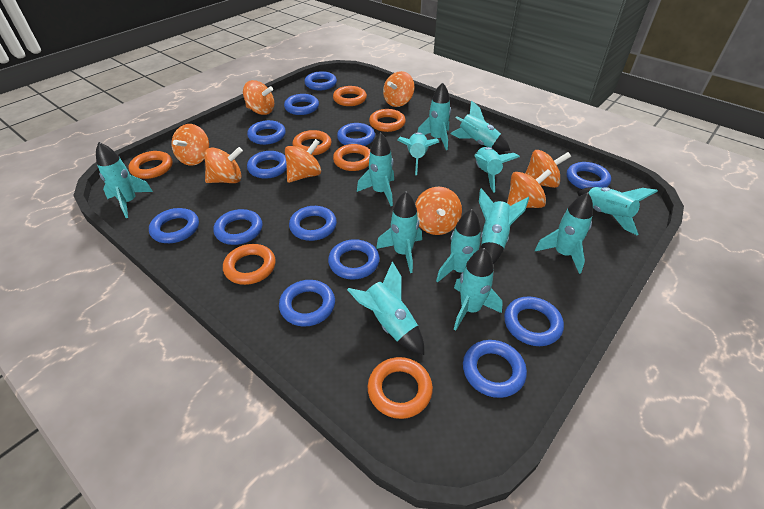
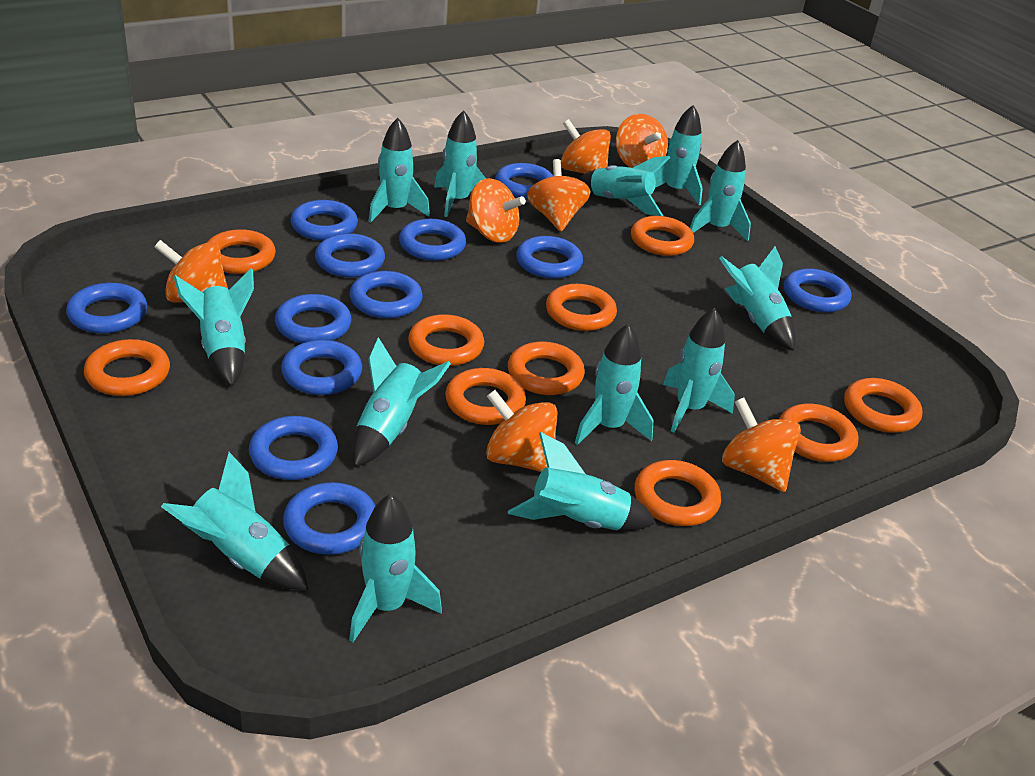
blue ring: [149,208,199,243] [213,209,262,245] [247,120,286,145] [247,151,287,179] [279,280,335,327] [284,94,319,115] [289,206,337,241] [304,71,337,90] [328,239,380,280] [337,123,375,146] [463,340,527,398] [504,296,564,346] [567,162,611,189] = 13 -> [66,283,147,333] [249,416,338,480] [275,294,352,343] [281,340,362,395] [283,482,375,555] [290,200,358,241] [315,233,385,277] [350,271,423,318] [399,219,466,261] [495,163,553,199] [516,236,583,279] [784,268,851,313] = 12
orange ring: [128,151,173,179] [223,244,276,285] [292,130,332,156] [333,86,367,106] [333,144,370,171] [368,357,433,419] [369,109,406,132] = 7 -> [84,339,170,396] [207,229,276,274] [408,314,484,366] [445,368,526,425] [508,341,585,395] [546,284,617,331] [631,216,694,256] [634,460,721,526] [779,404,858,462] [844,378,922,433] = 10
orange spinning top: [172,124,209,166] [204,147,243,183] [243,80,274,115] [285,139,321,183] [383,71,415,107] [415,187,462,235] [507,169,551,208] [525,150,571,188] = 8 -> [154,240,228,302] [466,178,526,243] [486,390,558,472] [527,159,590,231] [561,119,611,174] [616,114,668,168] [722,398,801,492] = 7

